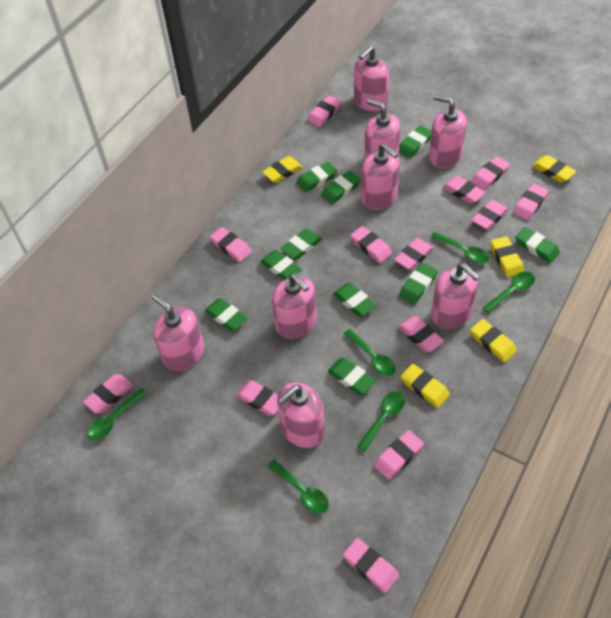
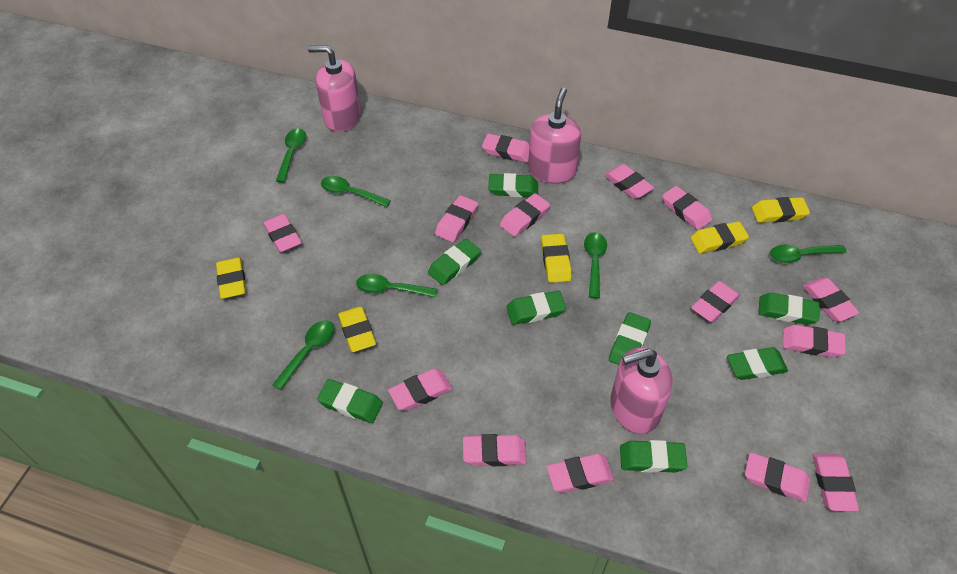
green eraser: [205,298,248,331] [260,250,302,280] [281,229,322,259] [296,161,337,192] [321,170,361,204] [328,358,376,395] [333,283,377,317] [399,125,431,158] [399,263,438,304] [515,227,560,263] = 10 -> [317,379,383,423] [428,239,481,285] [488,173,538,197] [506,291,566,325] [609,312,651,365] [620,440,687,473] [727,347,788,380] [758,292,820,325] = 8
pink eraser: [83,374,133,414] [210,227,252,262] [236,380,278,416] [307,95,341,127] [343,538,399,593] [350,226,392,263] [374,430,424,479] [394,238,434,270] [398,316,444,352] [442,176,486,204] [471,156,510,190] [472,200,508,230] [513,184,549,220] = 13 -> [263,214,302,253] [388,369,453,411] [435,195,478,242] [463,434,527,466] [482,134,530,162] [500,193,550,237] [547,454,614,493] [604,164,654,199] [662,186,712,230] [691,281,740,322] [745,452,811,502] [783,325,846,358] [803,278,860,321] [812,454,859,511] = 14
pink soap dispenser: [152,294,204,371] [272,274,317,339] [277,383,325,448] [354,46,389,112] [361,143,400,210] [364,98,400,161] [429,95,467,168] [431,263,480,329] = 8 -> [308,46,361,132] [528,88,581,184] [610,348,673,434] = 3

